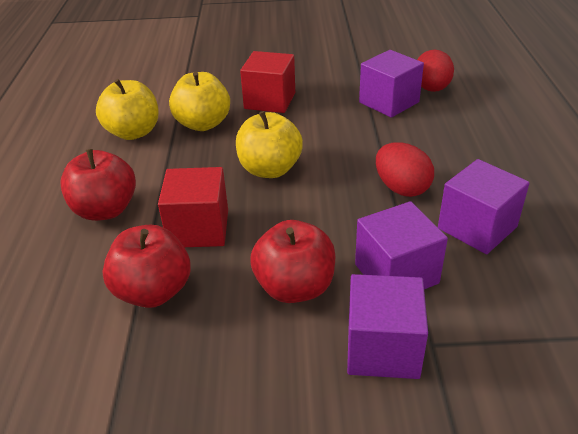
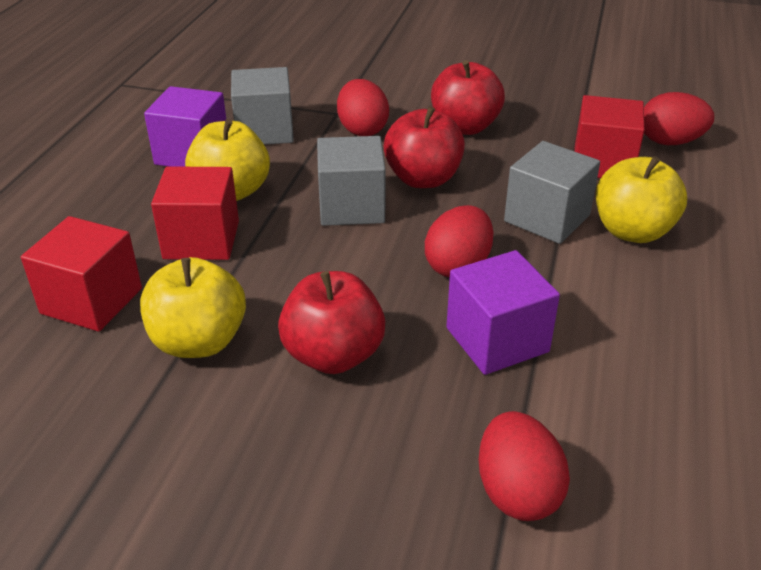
grey cube: none = 0 -> [231,67,294,145] [317,136,386,226] [504,141,600,244] = 3
purple cube: [347,274,428,379] [355,201,448,289] [359,50,424,118] [438,159,530,254] = 4 -> [144,86,226,167] [446,250,560,375] = 2
red cube: [158,167,228,247] [240,51,295,113] = 2 -> [21,216,142,332] [151,166,239,260] [574,95,645,178] = 3
red egg: [376,143,434,197] [417,50,454,92] = 2 -> [337,79,389,136] [425,205,494,277] [479,411,570,521] [644,92,714,145] = 4

